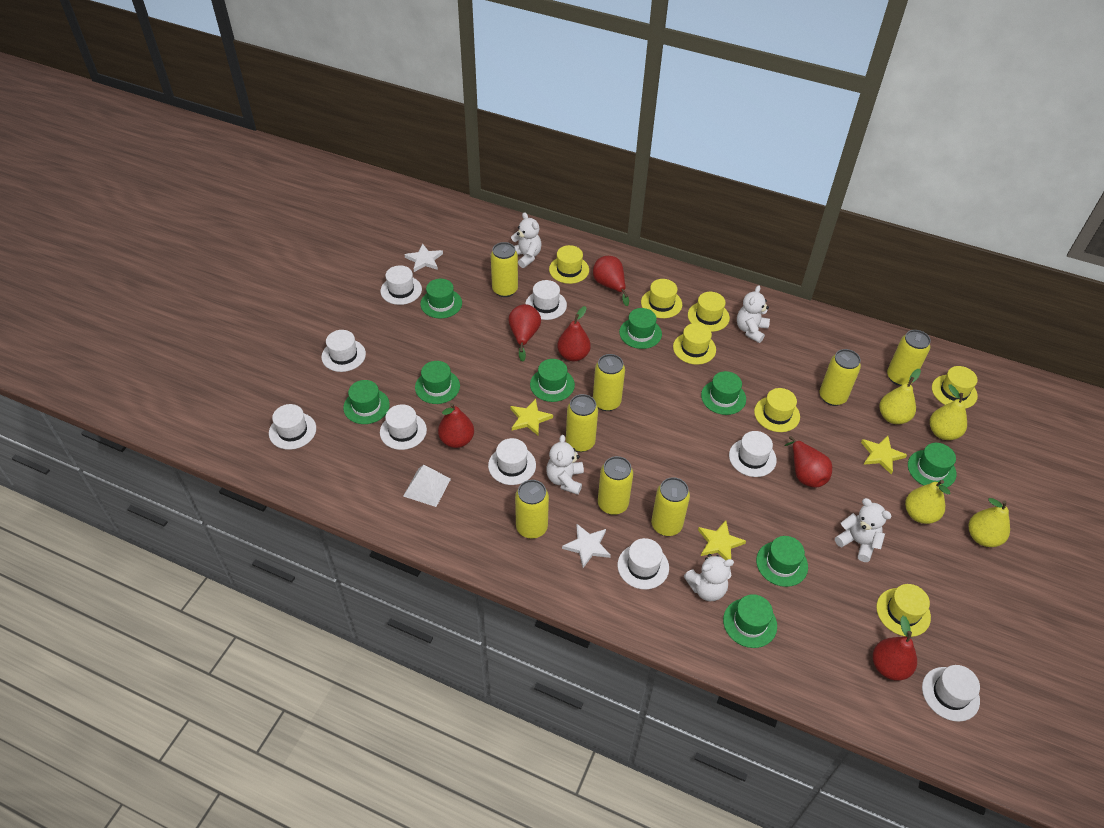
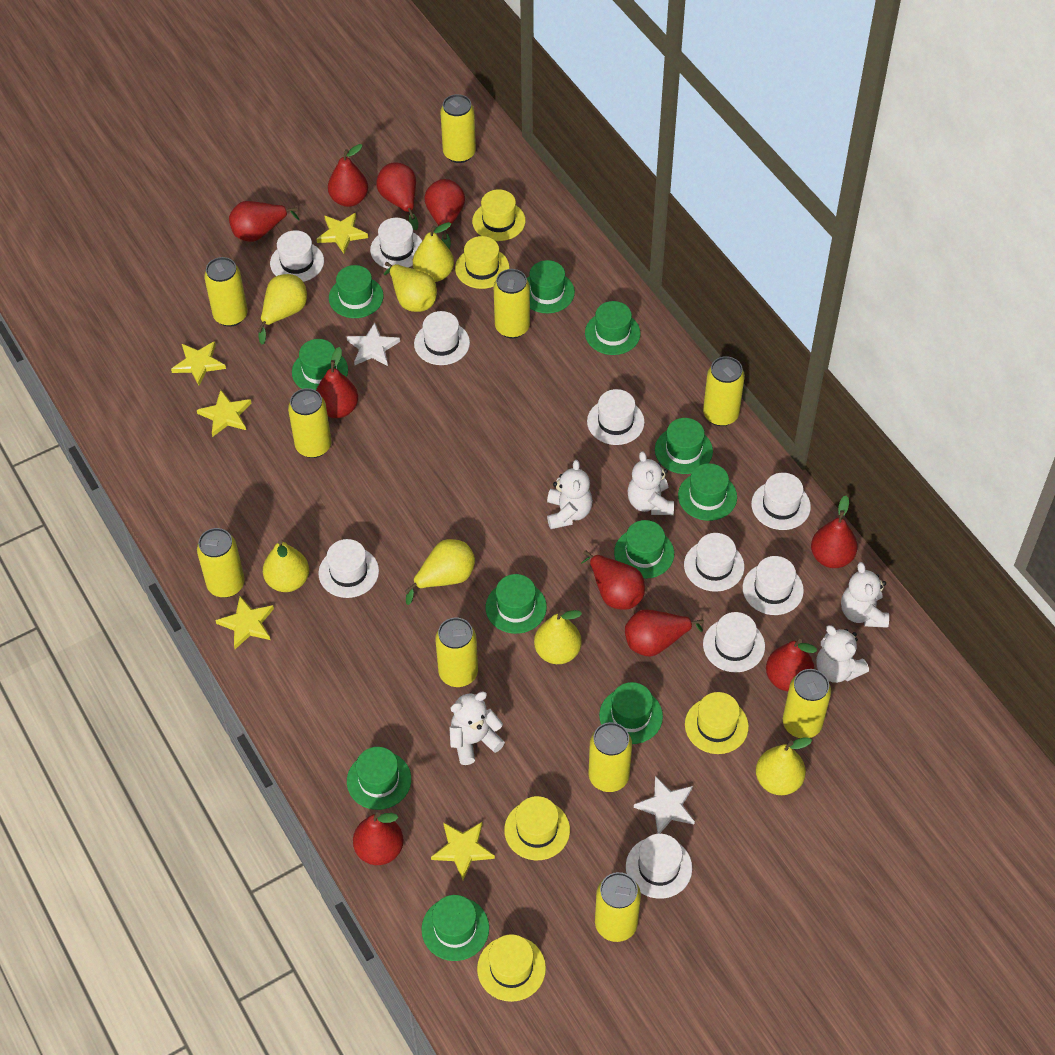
green hat: [343,380,390,424] [415,361,460,404] [420,279,462,318] [530,359,575,402] [619,308,662,349] [701,371,746,415] [723,594,777,648] [756,536,808,587] [908,443,957,487] = 9 -> [292,339,348,390] [329,265,384,318] [347,747,411,810] [421,895,489,961] [486,574,547,634] [527,260,575,313] [585,301,641,355] [599,682,663,744] [614,520,674,579] [655,418,713,474] [678,463,737,521] = 11
red pear: [438,403,474,448] [508,304,541,362] [557,306,591,361] [593,256,629,306] [784,436,832,487] [873,616,917,681] = 6 -> [229,201,299,242] [316,347,358,418] [328,144,368,207] [353,812,404,865] [377,162,418,230] [425,179,465,249] [581,550,645,610] [625,609,704,657] [766,639,817,691] [811,496,858,568] = 10
white hat: [269,404,316,450] [321,330,366,372] [380,265,422,305] [380,404,427,450] [488,438,536,485] [525,280,567,320] [618,538,669,589] [729,431,777,477] [922,665,980,722] = 9 -> [270,230,324,282] [318,539,379,598] [370,218,422,269] [414,311,470,365] [587,389,645,445] [626,834,692,899] [684,533,744,592] [703,612,765,672] [743,556,804,615] [751,473,811,530] = 10
white pyramid: [403,465,451,507] = 1 -> none = 0
yellow can: [491,242,518,297] [515,480,549,539] [566,394,598,452] [593,354,625,411] [598,456,633,515] [651,477,690,536] [820,349,861,406] [887,330,931,386] = 8 -> [197,528,245,598] [204,257,248,327] [288,388,331,458] [435,618,478,687] [440,94,476,163] [494,269,530,338] [589,722,632,792] [595,872,641,942] [703,356,745,426] [783,669,831,738] = 10
yellow hat: [549,245,589,284] [641,279,682,318] [673,323,716,365] [688,292,730,332] [754,388,800,432] [876,584,931,637] [932,366,978,409] = 7 -> [455,236,509,289] [472,189,526,241] [477,934,546,1002] [504,796,570,860] [685,692,749,754] = 5
yellow pear: [879,369,921,424] [905,480,950,524] [930,384,967,440] [969,498,1010,547] = 4 -> [257,274,307,344] [263,540,309,592] [384,262,437,312] [404,539,475,605] [413,222,454,282] [534,610,582,664] [756,738,812,795] = 7
yellow star: [511,399,553,436] [698,520,746,560] [861,436,907,474] = 3 -> [171,341,226,385] [197,390,251,437] [216,596,274,649] [317,213,368,254] [431,822,495,880] = 5

